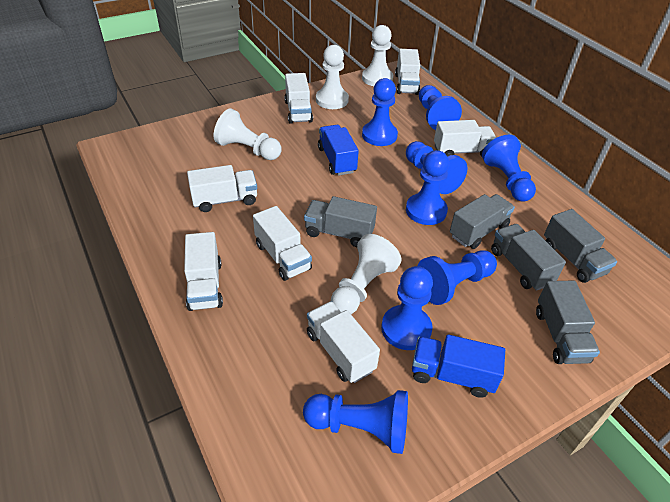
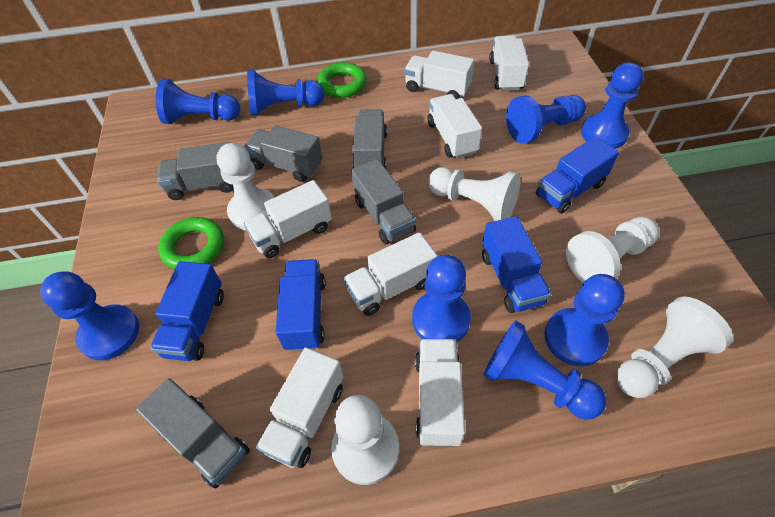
blue truck: [318,125,359,176] [412,335,505,398] = 2 -> [150,261,224,361] [276,259,326,351] [482,216,551,313] [536,136,619,213] = 4
green ring: none = 0 -> [158,217,224,270] [317,62,367,98] = 2
white pawn: [214,108,281,160] [316,45,349,109] [331,234,402,314] [362,25,393,86] = 4 -> [217,143,275,230] [331,395,399,485] [428,167,521,221] [566,217,660,283] [616,296,733,398] = 5

